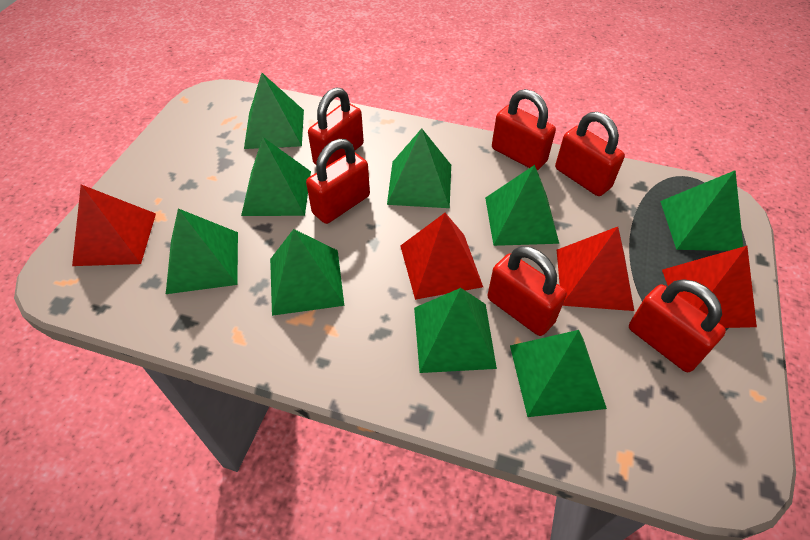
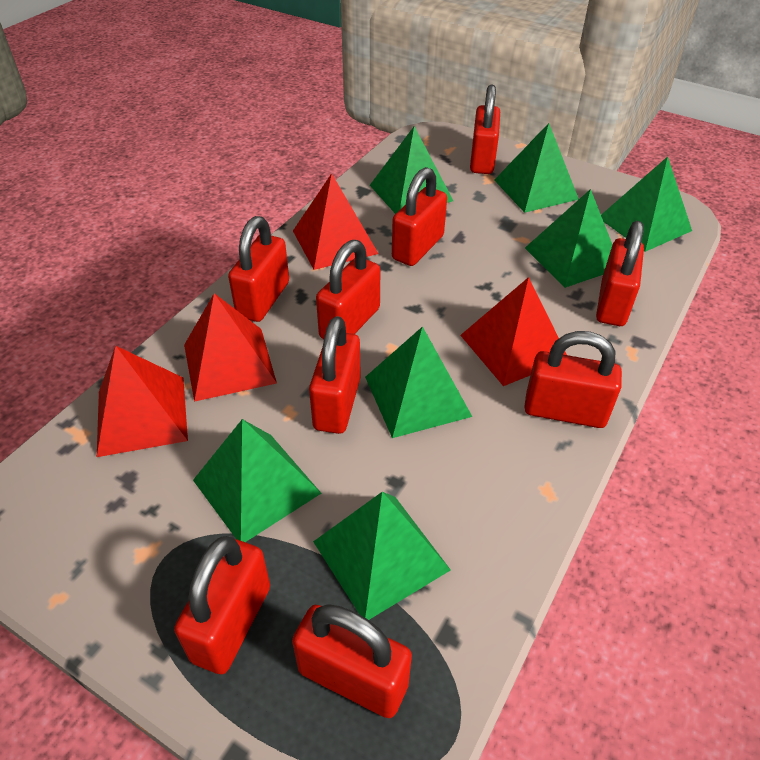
green pyramid: [166,208,238,294] [241,137,311,216] [244,73,304,149] [270,229,344,316] [387,128,451,208] [414,288,497,373] [485,165,559,246] [510,330,607,417] [660,170,743,251] = 9 -> [193,419,321,542] [313,492,451,620] [365,326,472,438] [370,126,453,214] [494,123,579,213] [525,189,612,288] [601,156,692,252] = 7
red padlock: [306,139,370,224] [308,87,364,166] [488,246,567,336] [492,89,556,170] [555,112,625,196] [629,279,726,372] = 6 -> [174,536,270,674] [228,216,289,322] [292,604,412,718] [309,316,361,434] [316,240,380,339] [392,167,447,266] [470,85,500,174] [524,331,622,428] [596,221,644,326] = 9

